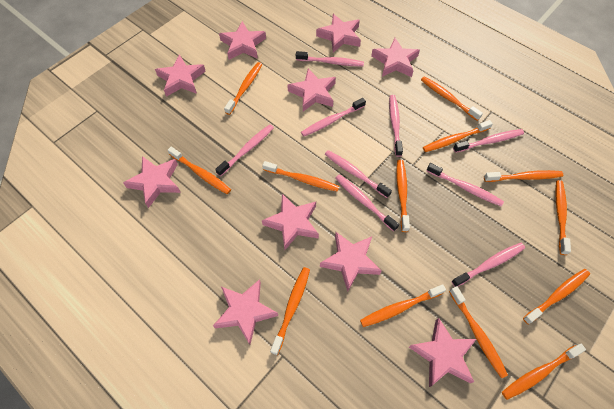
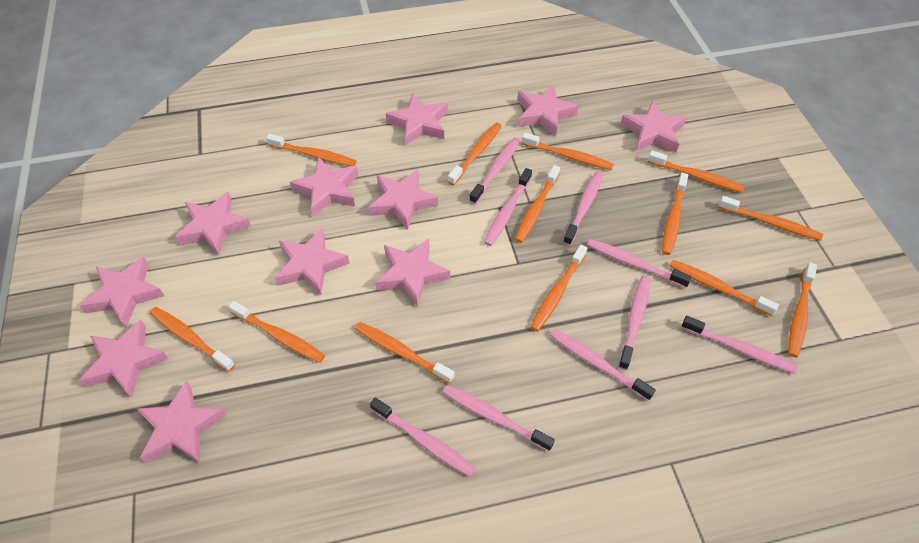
pink star: [123,156,181,208] [155,54,206,97] [213,279,278,344] [219,21,266,60] [262,194,319,250] [287,68,336,111] [316,14,361,53] [320,232,382,292] [371,38,420,77] [409,318,476,387] = 10 -> [79,319,168,398] [80,256,164,327] [137,381,226,463] [175,192,251,255] [275,228,350,295] [290,157,358,217] [368,170,438,230] [375,239,450,307] [386,93,448,146] [517,85,578,136] [620,101,687,152] = 11

